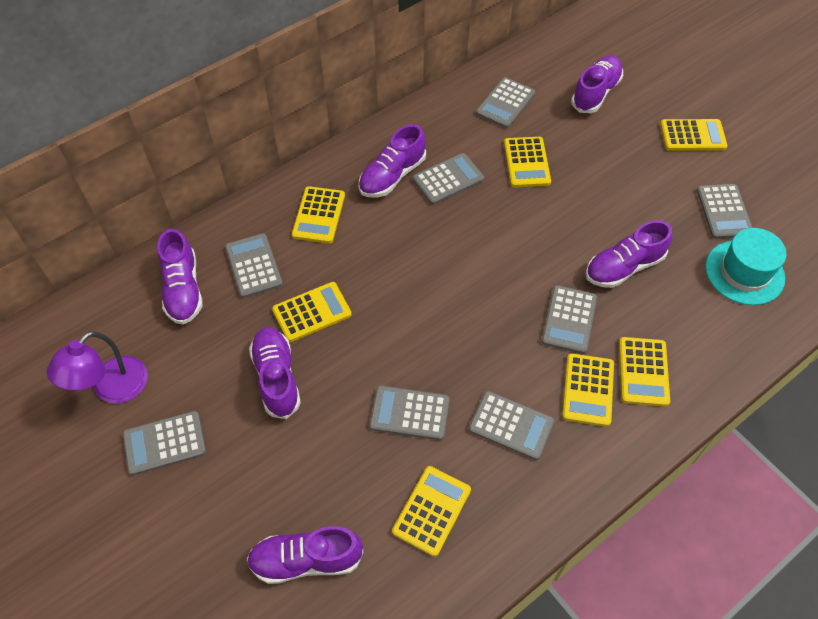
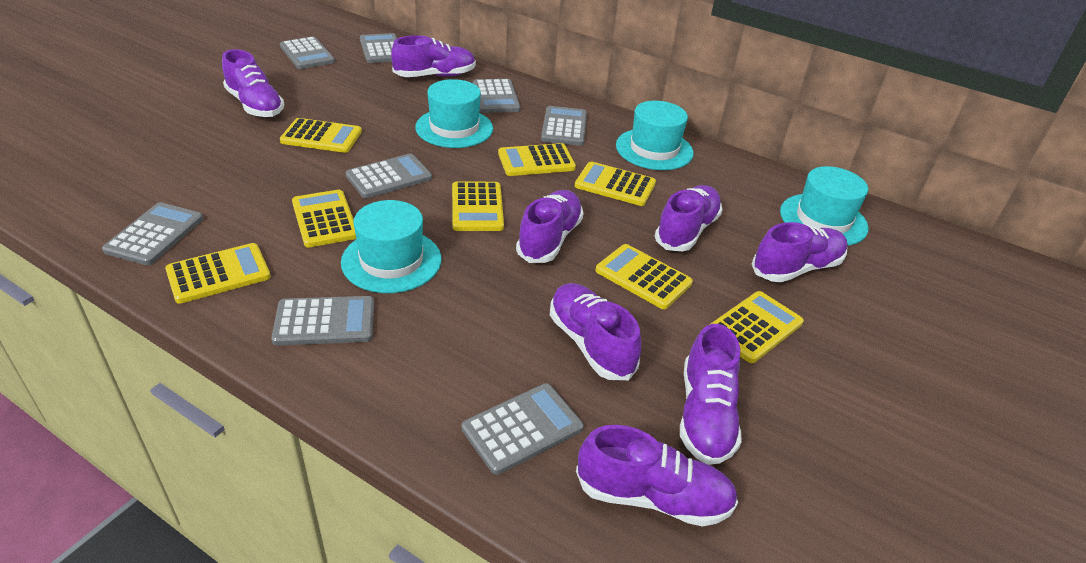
purple lamp: [47,331,148,404] = 1 -> none = 0
purple shoe: [157,229,203,325] [247,526,364,584] [249,327,301,419] [359,124,426,197] [571,55,623,113] [586,220,672,288] = 6 -> [222,49,285,117] [391,35,476,77] [516,190,584,263] [550,283,641,380] [576,425,738,527] [655,185,722,252] [680,324,741,465] [752,222,847,283] = 8
turquoise hat: [705,228,787,305] = 1 -> [341,200,441,293] [415,79,493,148] [616,101,693,170] [780,166,869,246] = 4
yellow calculator: [272,282,352,342] [292,186,345,244] [392,466,471,557] [504,137,551,188] [562,353,614,427] [619,337,670,407] [660,119,728,151] = 7 -> [165,243,271,304] [280,118,362,153] [292,190,356,248] [452,181,504,231] [498,143,576,176] [575,162,656,206] [596,244,693,309] [709,291,804,363] = 8

